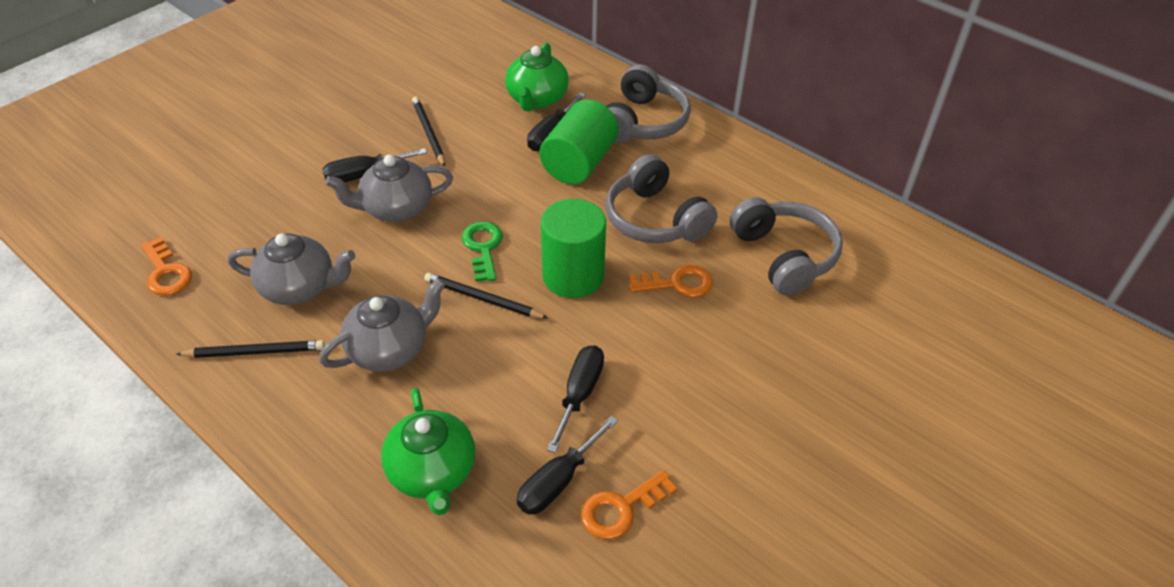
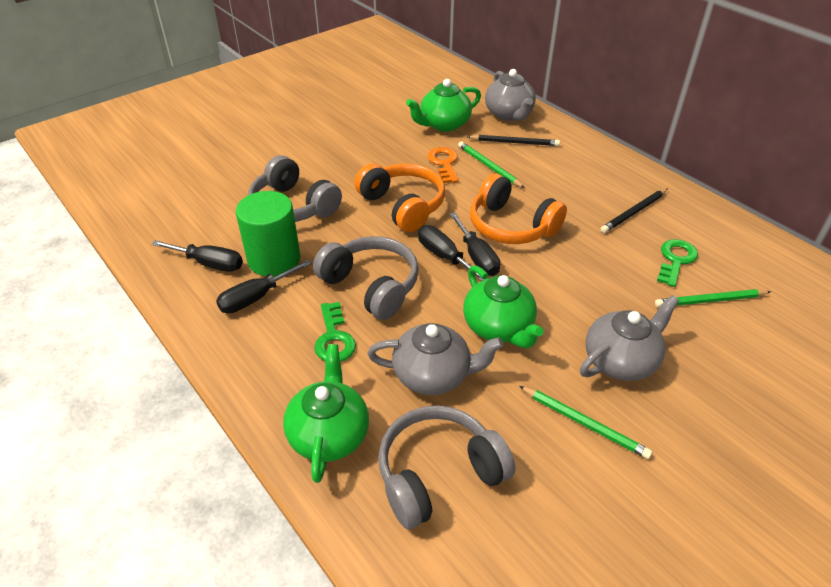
black pencil: [177,340,325,358] [412,97,445,167] [424,273,548,318] = 3 -> [467,135,560,146] [601,189,667,233] = 2
green cylinder: [539,99,619,184] [541,199,606,298] = 2 -> [236,191,301,277] = 1
green key: [462,222,503,282] = 1 -> [314,302,356,362] [657,239,698,287] = 2
green pencil: none = 0 -> [458,141,525,188] [519,386,652,459] [655,289,771,307] = 3
green teapot: [381,388,475,515] [505,43,569,112] = 2 -> [283,344,369,483] [406,79,481,132] [463,265,543,348] = 3
orange headphones: none = 0 -> [355,164,445,232] [470,173,567,244] = 2
orange key: [141,237,192,296] [581,470,677,539] [629,265,713,297] = 3 -> [427,147,459,183] = 1

